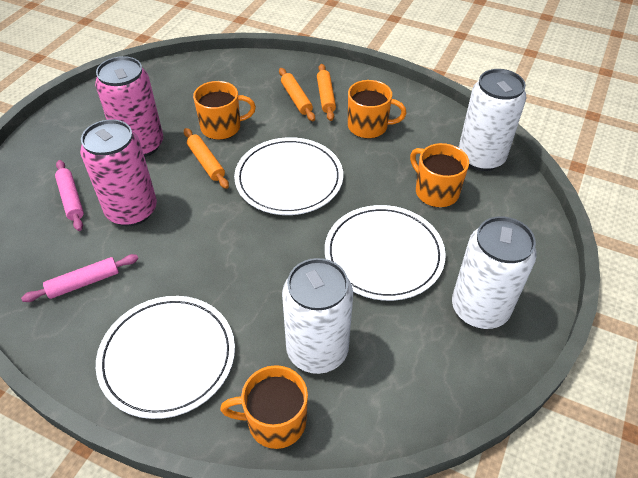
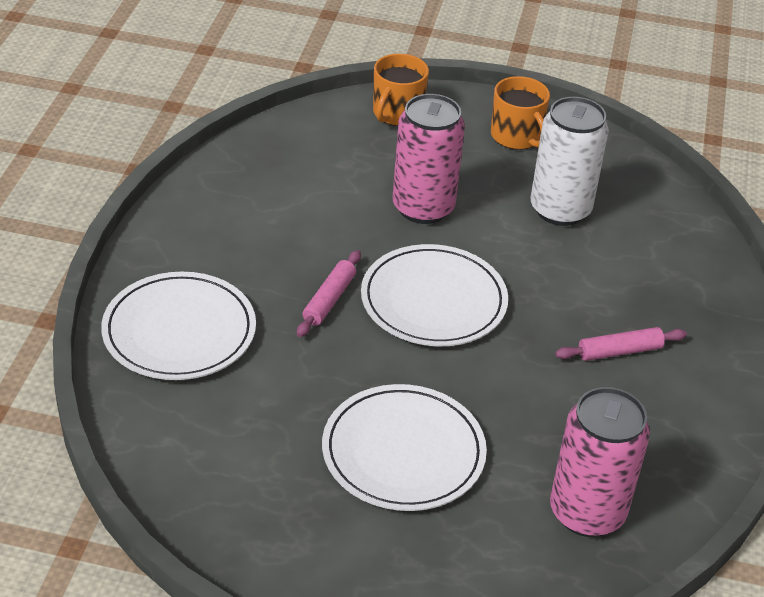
orange mug: [193,81,256,140] [220,365,308,449] [348,80,406,138] [410,143,469,207] = 4 -> [373,54,429,126] [491,76,550,150] = 2
orange rolling pin: [184,128,229,189] [279,68,315,122] [317,64,336,121] = 3 -> none = 0
white can: [282,258,353,374] [452,216,537,329] [458,69,527,171] = 3 -> [530,97,609,226] = 1

